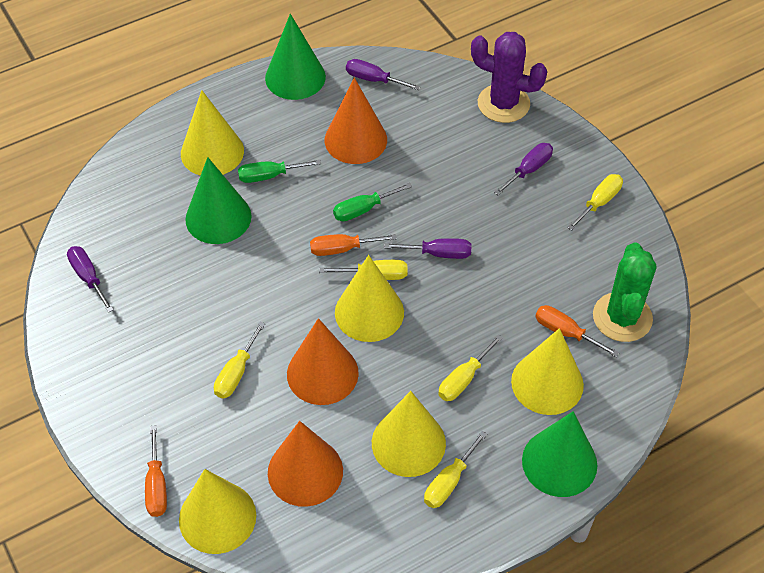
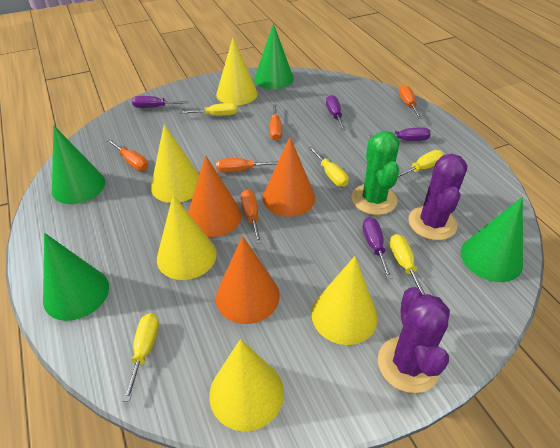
green cone: [185,157,252,244] [265,14,326,100] [522,411,597,497] = 3 -> [43,233,109,321] [52,126,105,204] [254,23,294,89] [461,197,523,282] = 4
green screwdriver: [238,160,321,183] [333,183,412,221] = 2 -> none = 0
orange screwdriver: [145,425,167,517] [310,234,397,256] [535,305,619,357] = 3 -> [107,139,148,171] [216,158,278,172] [241,189,262,244] [270,104,282,141] [399,85,422,119] = 5
purple cactus: [471,32,547,123] = 1 -> [378,287,450,393] [408,154,467,240] = 2

